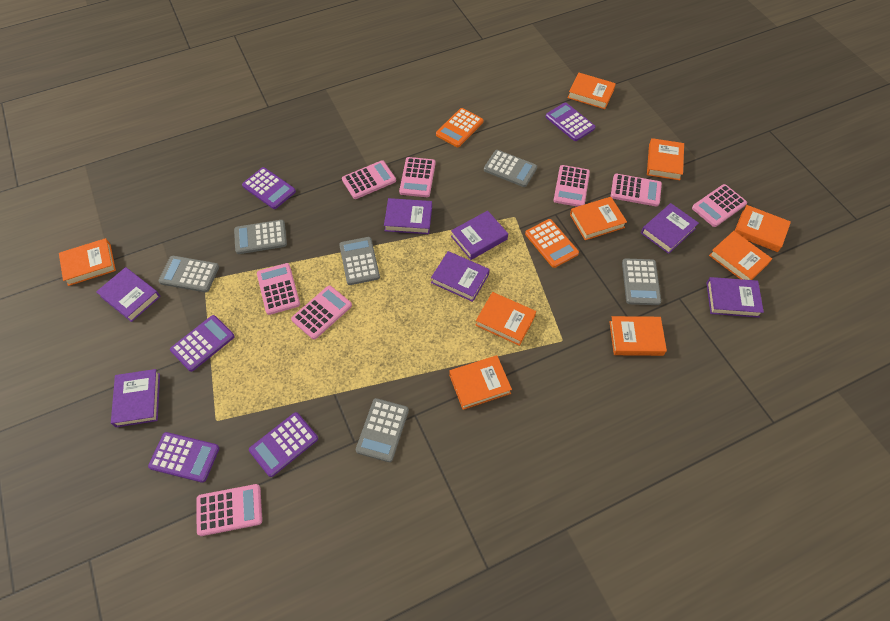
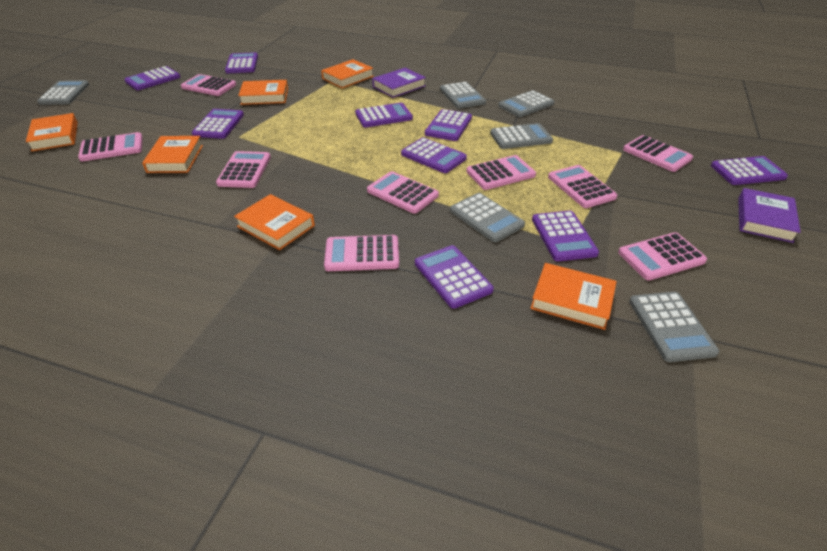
orange book: [59,238,116,286] [449,355,512,410] [475,292,536,346] [568,73,616,109] [570,197,627,240] [609,316,667,356] [647,138,684,180] [709,231,772,280] [735,205,791,252] = 9 -> [26,113,78,152] [142,136,203,173] [234,194,315,250] [238,80,288,105] [321,59,374,88] [530,263,617,330] = 6
orange calculator: [436,108,483,147] [525,219,579,268] = 2 -> none = 0
pink calculator: [196,484,262,536] [257,263,300,315] [291,285,352,340] [342,160,396,199] [399,157,436,197] [553,165,590,207] [611,174,662,207] [692,184,747,227] = 8 -> [78,132,143,161] [181,74,236,96] [216,151,271,188] [324,235,399,271] [367,171,439,214] [466,155,536,190] [548,165,617,208] [618,232,707,280] [623,135,693,172] = 9
purple book: [96,267,161,322] [111,369,160,427] [384,198,432,234] [431,251,490,302] [451,211,508,260] [641,203,699,254] [707,277,764,318] = 7 -> [372,68,426,98] [738,188,801,243] = 2
purple calculator: [148,432,219,483] [170,315,235,372] [242,167,296,209] [249,412,318,477] [546,102,596,141] = 5 -> [124,66,180,90] [192,109,244,139] [225,52,258,73] [355,103,413,128] [401,137,467,173] [415,245,494,309] [425,109,472,141] [532,211,599,261] [711,156,788,185] = 9

